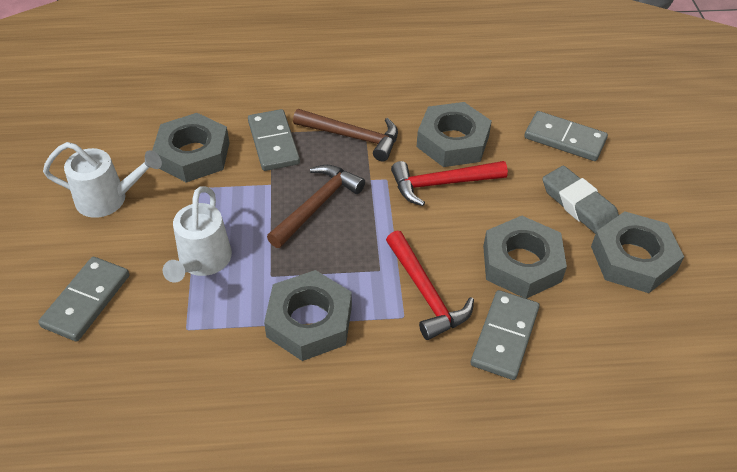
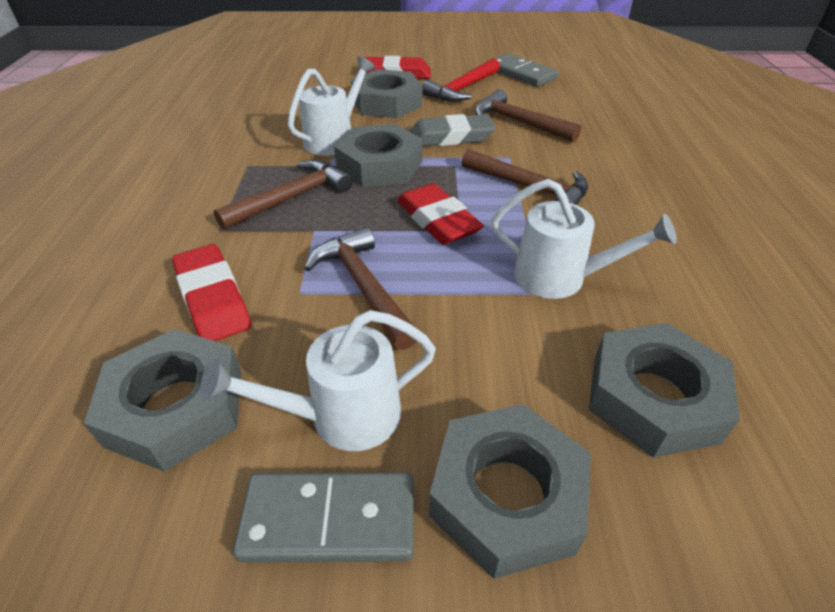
brown hammer: [267,165,365,248] [293,109,398,161] = 2 -> [214,160,353,230] [304,227,417,350] [462,149,588,205] [475,89,581,142] = 4
grey domino: [38,257,129,342] [248,109,300,171] [471,290,540,380] [524,111,608,161] = 4 -> [233,472,414,562] [495,54,558,87] = 2
red eraser: none = 0 -> [172,244,251,341] [364,56,431,79] [397,183,484,245] = 3
red hammer: [386,231,474,340] [391,161,508,206] = 2 -> [422,58,500,102] = 1
white watering can: [43,142,162,218] [163,186,232,283] = 2 -> [200,310,436,451] [288,56,375,156] [491,179,677,299] = 3

